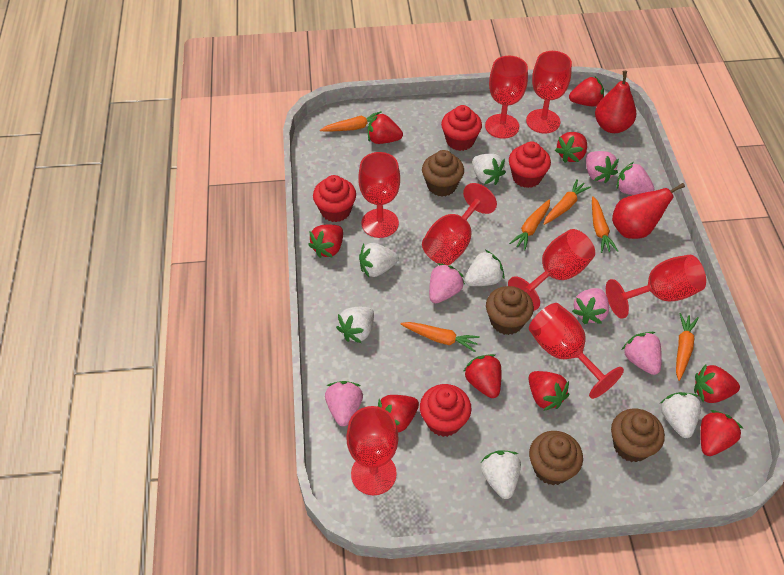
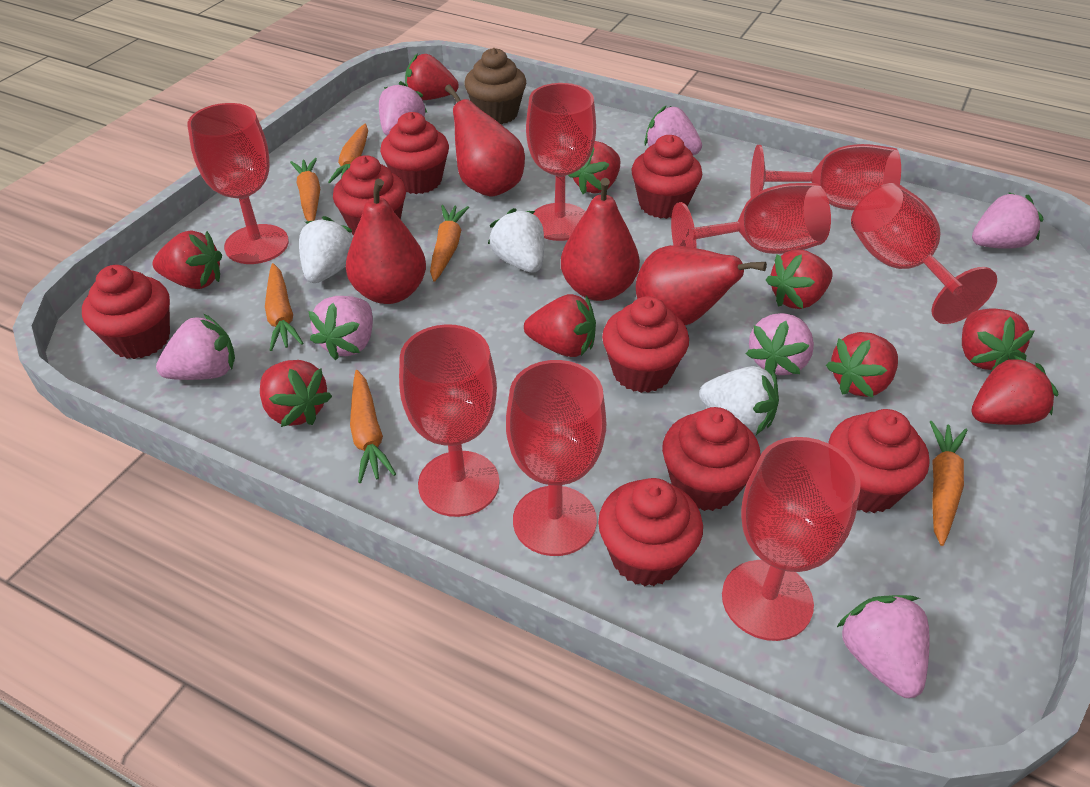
brown cupcake: [422,150,464,197] [486,286,534,335] [529,431,583,485] [611,409,665,462] = 4 -> [464,48,526,124] = 1
pink strawberry: [325,381,363,426] [429,263,465,303] [572,288,609,324] [586,151,619,183] [617,162,654,195] [622,332,662,375] = 6 -> [156,314,235,380] [308,296,373,360] [379,81,427,136] [644,105,702,155] [746,313,814,376] [837,595,929,698] [972,192,1043,249] = 7
red cupcake: [313,175,356,222] [420,384,472,437] [441,105,482,151] [509,141,551,188] = 4 -> [82,265,170,359] [333,155,406,235] [380,112,449,194] [598,478,703,586] [602,296,689,393] [632,135,702,219] [662,407,760,511] [829,409,929,513] = 8
red pear: [595,71,636,133] [612,183,685,239] = 2 -> [346,179,426,304] [445,84,525,197] [561,178,640,301] [636,245,767,325] = 4
white strawberry: [336,307,374,343] [359,243,399,277] [464,250,505,286] [472,154,506,185] [480,451,521,499] [659,392,701,438] = 6 -> [299,216,353,283] [488,208,544,273] [699,366,779,435] = 3

